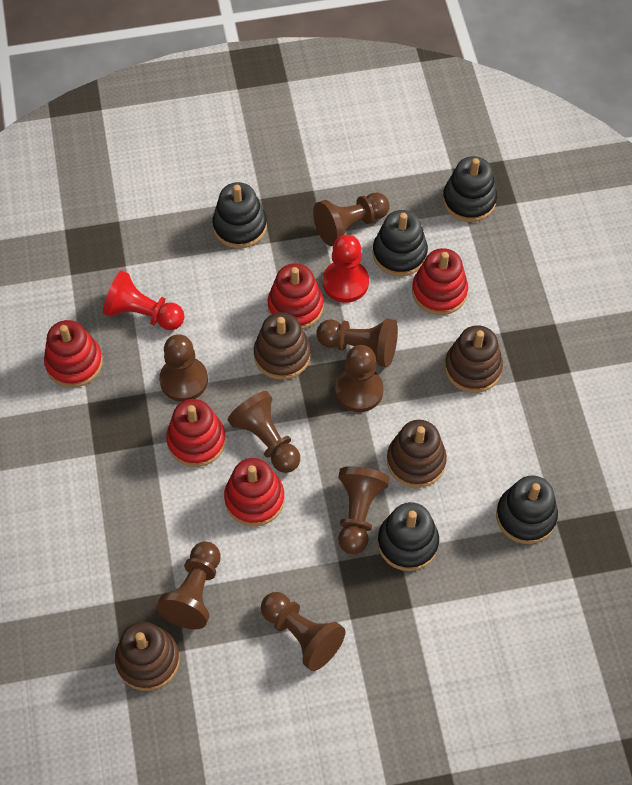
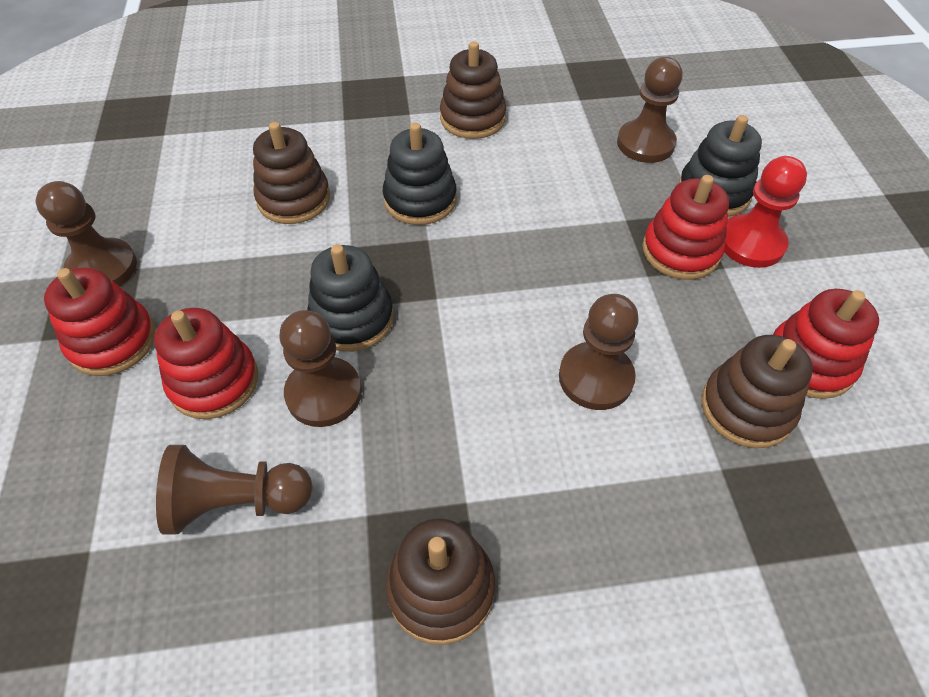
black stacking toy: [212,182,267,248] [373,210,428,276] [378,502,439,571] [443,156,497,222] [496,475,558,544] = 5 -> [307,244,394,352] [383,123,456,225] [679,115,762,216] = 3
brown pawn: [156,542,221,629] [159,334,208,402] [228,391,300,473] [261,592,345,671] [313,193,389,246] [316,318,398,367] [335,345,384,412] [338,466,390,554] = 8 -> [35,181,137,286] [156,445,313,535] [280,310,362,427] [559,294,639,410] [617,57,682,163] = 5
red pawn: [103,270,184,330] [323,235,369,303] = 2 -> [725,156,807,268] = 1
red stacking toy: [44,320,103,388] [166,399,226,467] [224,458,285,526] [268,263,324,329] [412,248,468,315] = 5 -> [44,268,155,376] [154,308,258,419] [642,175,729,280] [773,289,879,399] = 4

